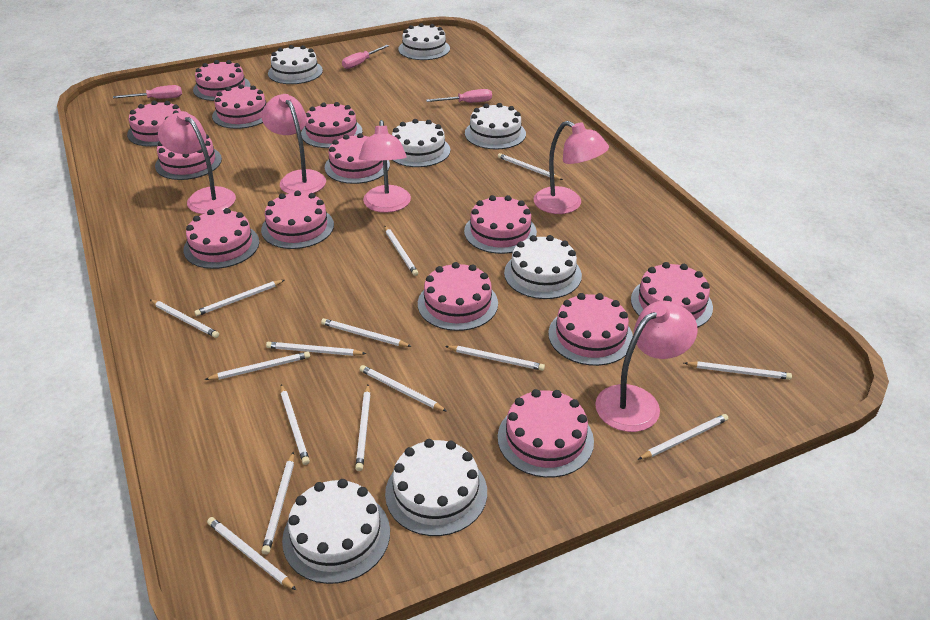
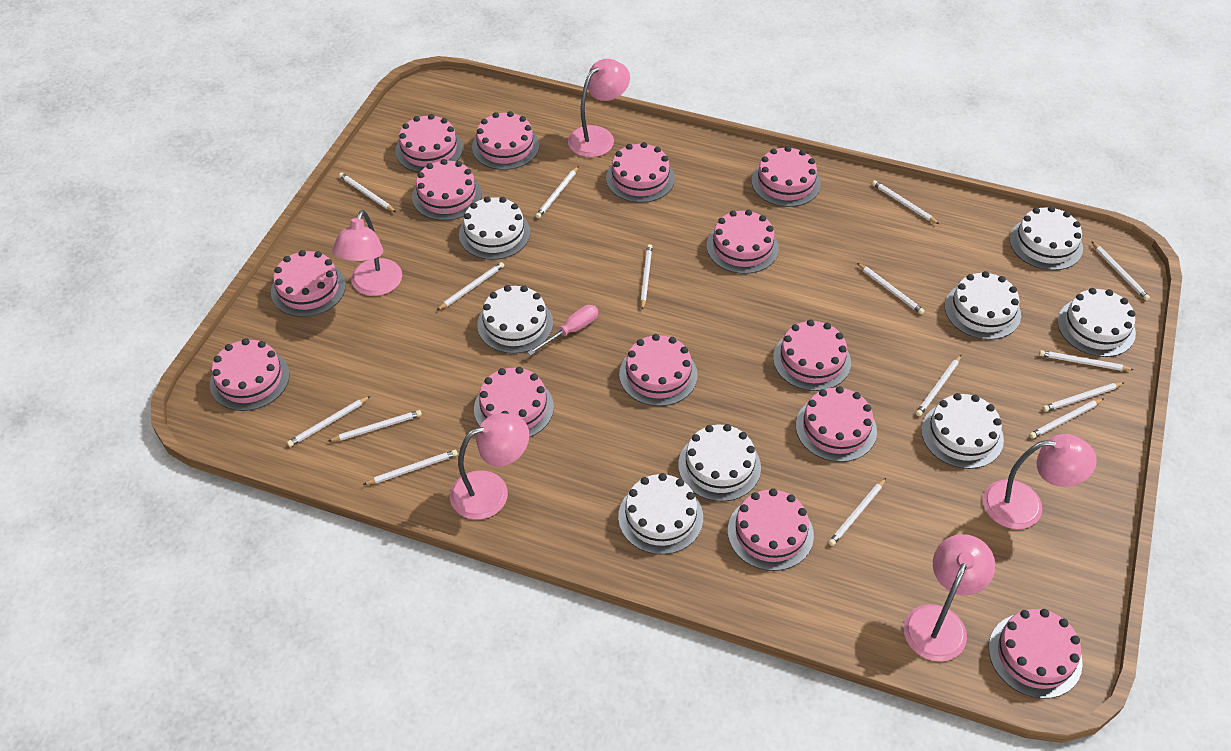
pink cake: [127,101,181,147] [155,134,222,180] [183,208,259,269] [193,60,251,101] [212,84,267,129] [261,191,334,249] [301,102,363,148] [325,133,390,184] [418,262,498,331] [464,195,537,254] [498,389,594,478] [548,293,633,366] [631,262,713,328] = 13 -> [210,338,290,411] [271,250,346,317] [395,114,463,172] [412,159,482,221] [472,111,539,170] [474,367,554,437] [606,142,675,203] [619,334,698,406] [707,209,779,274] [728,488,814,571] [752,146,821,207] [773,320,851,391] [796,386,877,462] [989,609,1083,699] = 14
pink screwdriver: [113,85,182,99] [342,45,389,69] [426,89,492,103] = 3 -> [527,305,598,356] = 1
white cake: [268,45,323,84] [282,479,390,584] [385,439,487,536] [392,119,450,167] [398,23,450,60] [465,103,526,149] [504,235,582,299] = 7 -> [459,196,530,260] [477,285,553,354] [618,473,703,555] [678,424,761,501] [921,393,1004,469] [945,271,1021,340] [1009,206,1083,270] [1057,288,1136,357] = 8

